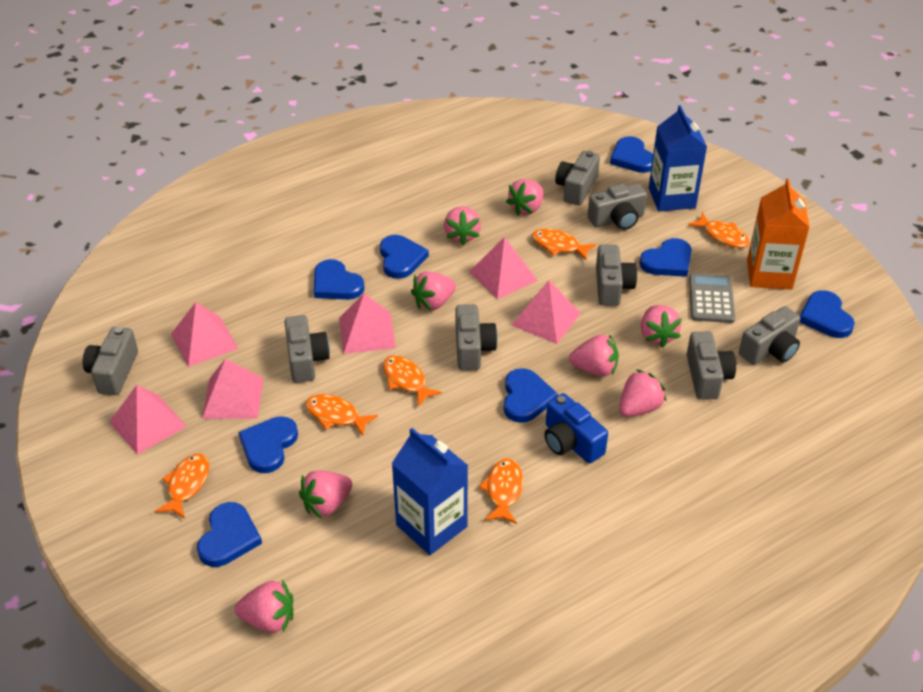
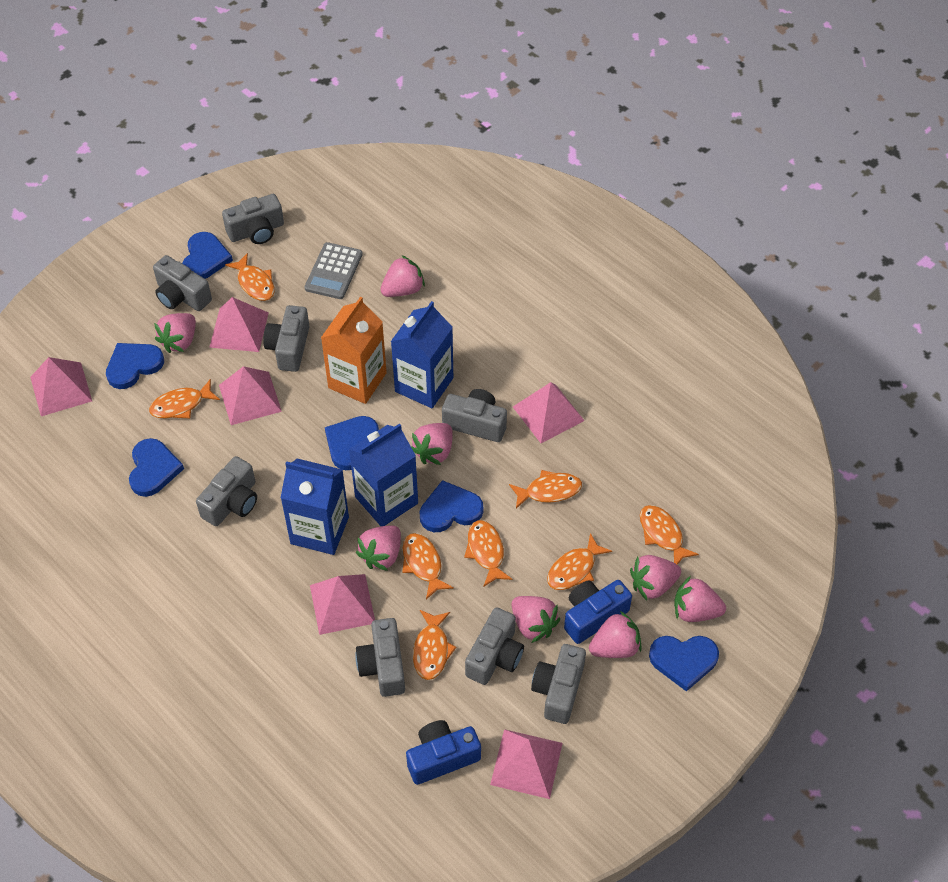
blue camera: [544,393,608,463] = 1 -> [406,720,481,785] [564,580,632,644] = 2
blue carton: [391,428,468,555] [649,105,707,211] = 2 -> [281,458,349,555] [349,423,418,526] [391,301,453,408] = 3
blue heart: [197,502,262,567] [238,416,298,473] [314,259,365,300] [380,235,429,279] [504,368,558,423] [610,136,653,173] [639,238,692,277] [800,290,855,338] = 8 -> [106,343,164,389] [129,438,184,497] [182,232,233,279] [325,416,379,470] [419,480,483,532] [649,636,719,692] = 6
orange fish: [155,454,209,519] [305,394,378,436] [383,355,442,407] [479,459,523,524] [532,229,596,260] [688,213,750,248] = 6 -> [149,379,220,419] [225,253,275,301] [402,533,454,599] [413,610,457,680] [464,520,512,587] [509,470,582,509] [547,533,612,590] [640,505,699,565] = 8

